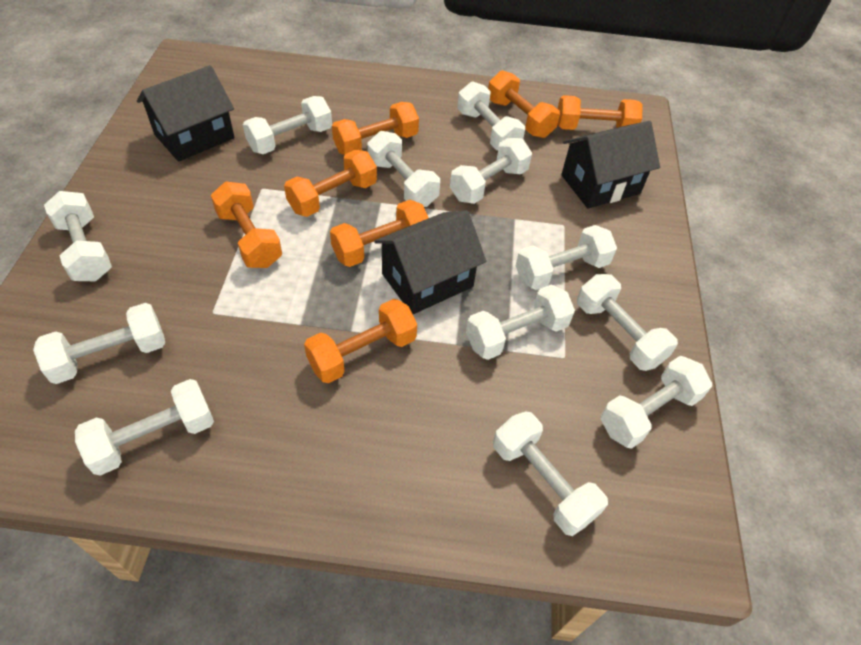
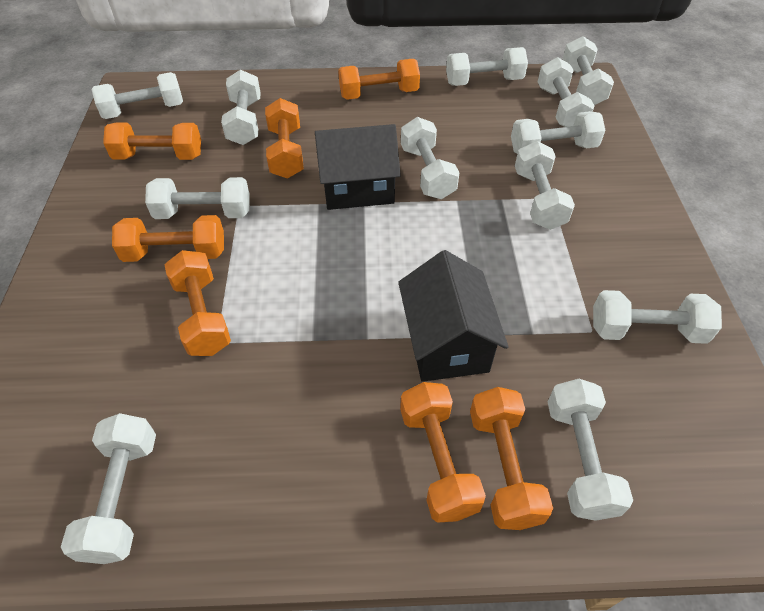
black house: [137,65,235,162] [374,210,486,314] [561,121,660,209] = 3 -> [315,124,401,210] [398,250,508,382] = 2

